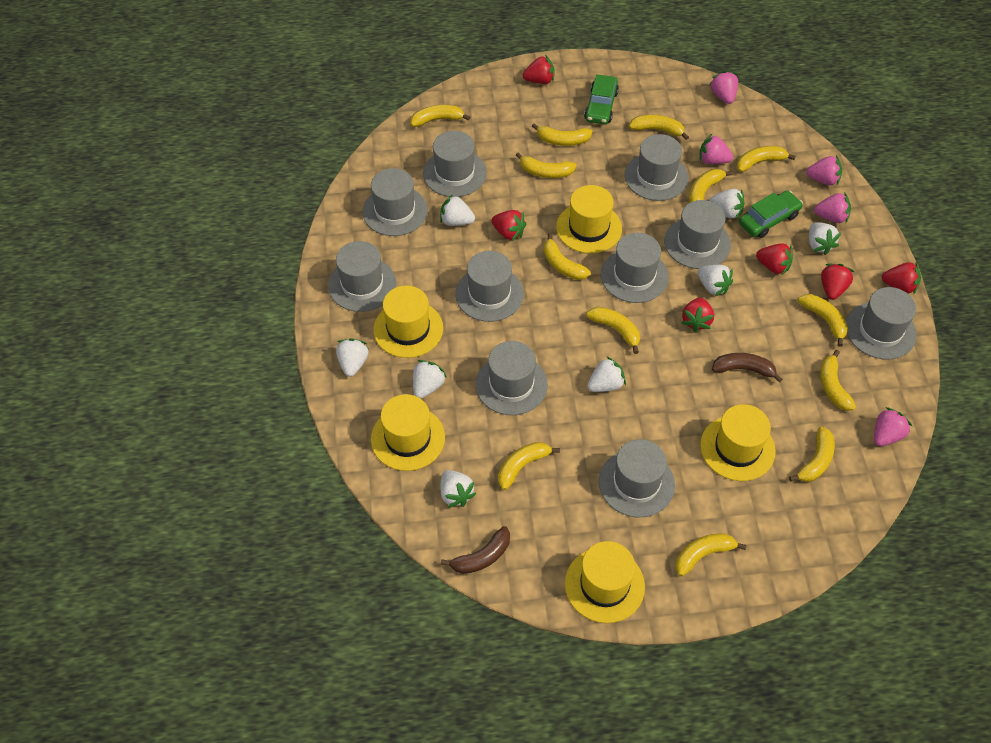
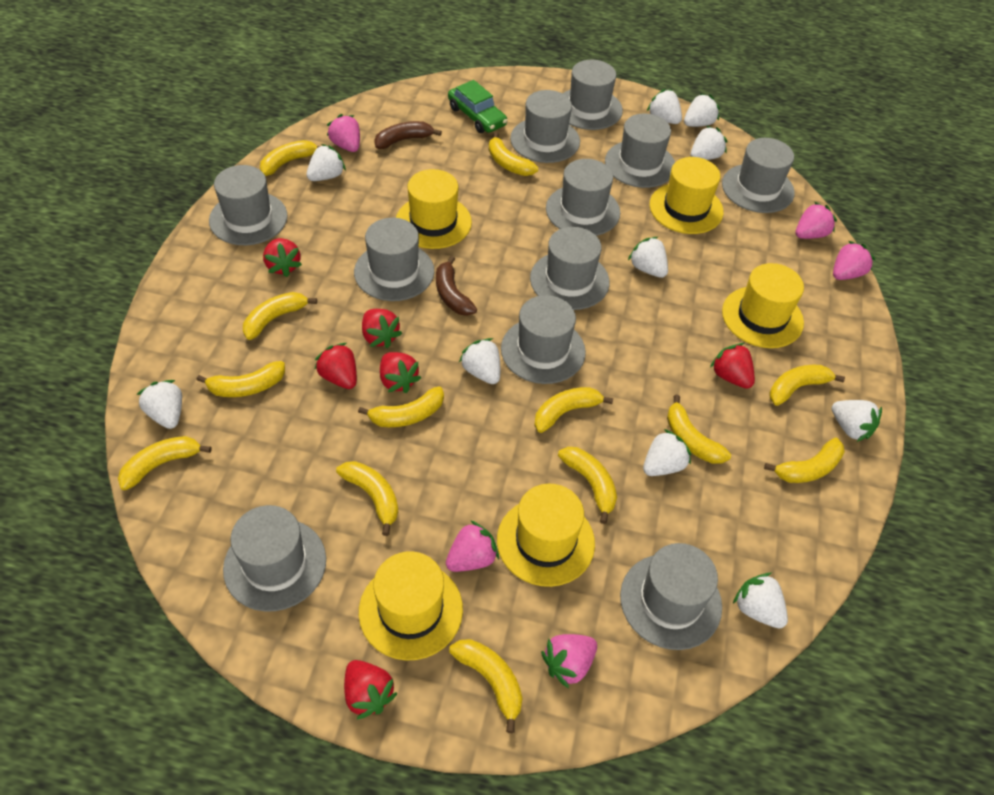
green car: [584,74,619,125] [739,191,803,238] = 2 -> [448,80,508,133] = 1
grey hat: [328,241,396,312] [362,168,428,236] [423,131,487,197] [455,251,524,322] [476,341,548,415] [599,439,675,517] [601,233,669,303] [625,134,688,201] [664,200,731,269] [846,287,917,360] = 10 -> [209,165,288,245] [223,505,326,612] [354,218,434,301] [501,295,586,384] [510,90,580,163] [530,227,610,310] [546,159,620,236] [562,60,623,130] [605,114,675,188] [620,543,722,650] [722,138,795,213] = 11
white strawberry: [336,338,369,377] [413,360,447,399] [440,194,475,226] [441,470,476,508] [587,356,626,392] [698,265,733,296] [709,189,744,219] [809,222,841,255] = 8 -> [136,380,182,429] [307,144,346,181] [459,338,500,384] [628,237,668,278] [643,429,691,476] [647,89,682,124] [684,93,720,127] [690,126,727,160] [733,573,788,628] [832,400,882,442] = 10

